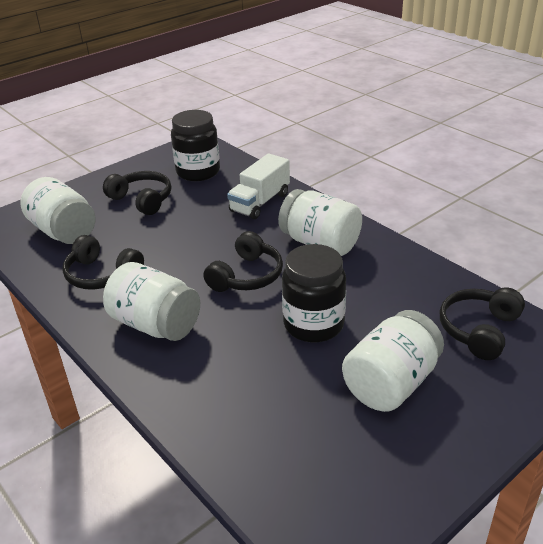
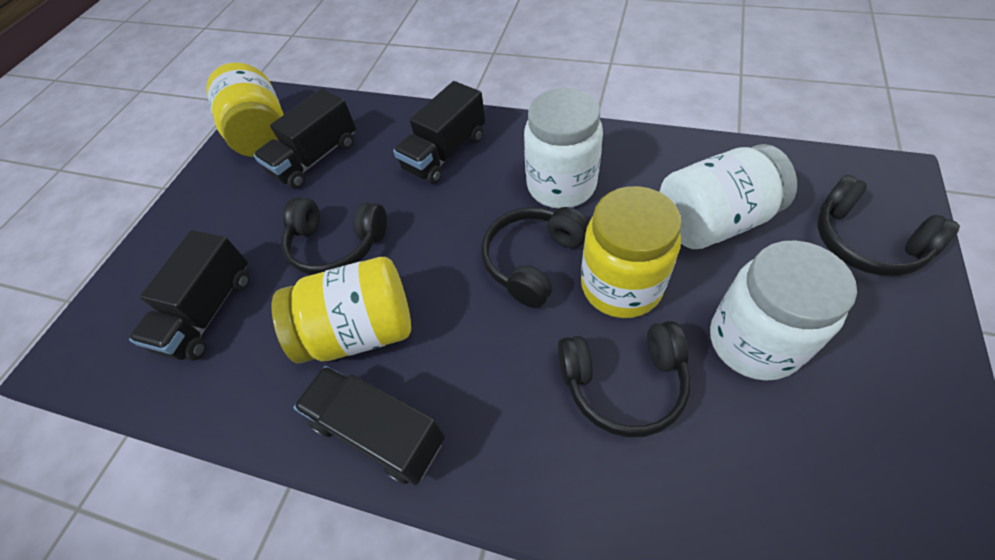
black jar: [171,110,220,181] [282,244,346,342] = 2 -> none = 0
black truck: none = 0 -> [129,230,250,361] [254,88,356,189] [293,366,445,485] [393,81,485,184] = 4
white jar: [20,177,95,244] [103,262,200,341] [278,189,362,256] [342,310,444,412] = 4 -> [524,88,603,209] [659,144,797,249] [710,240,857,381] = 3
white truck: [227,154,290,219] = 1 -> none = 0
yellow jar: none = 0 -> [206,62,284,157] [272,257,411,364] [581,186,682,318] = 3

